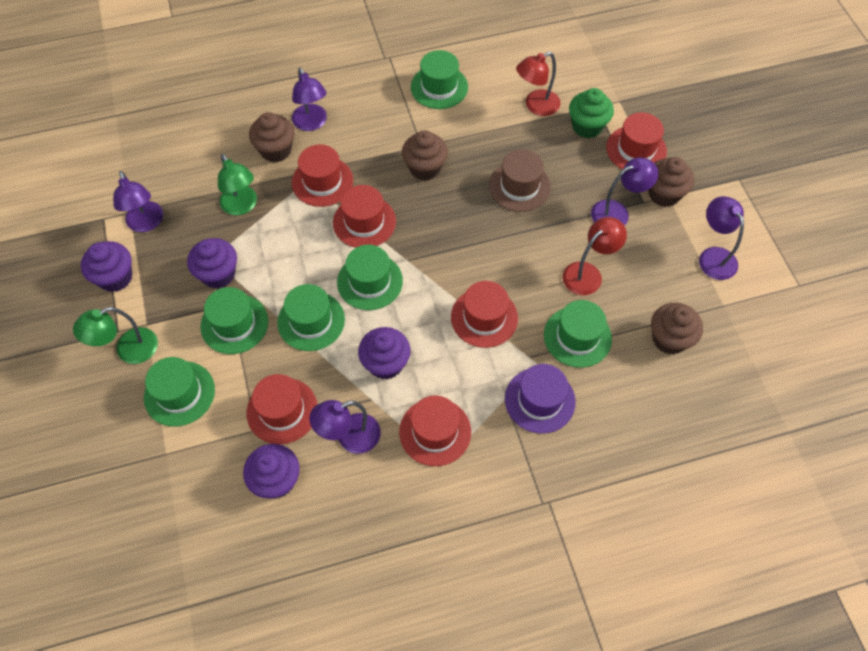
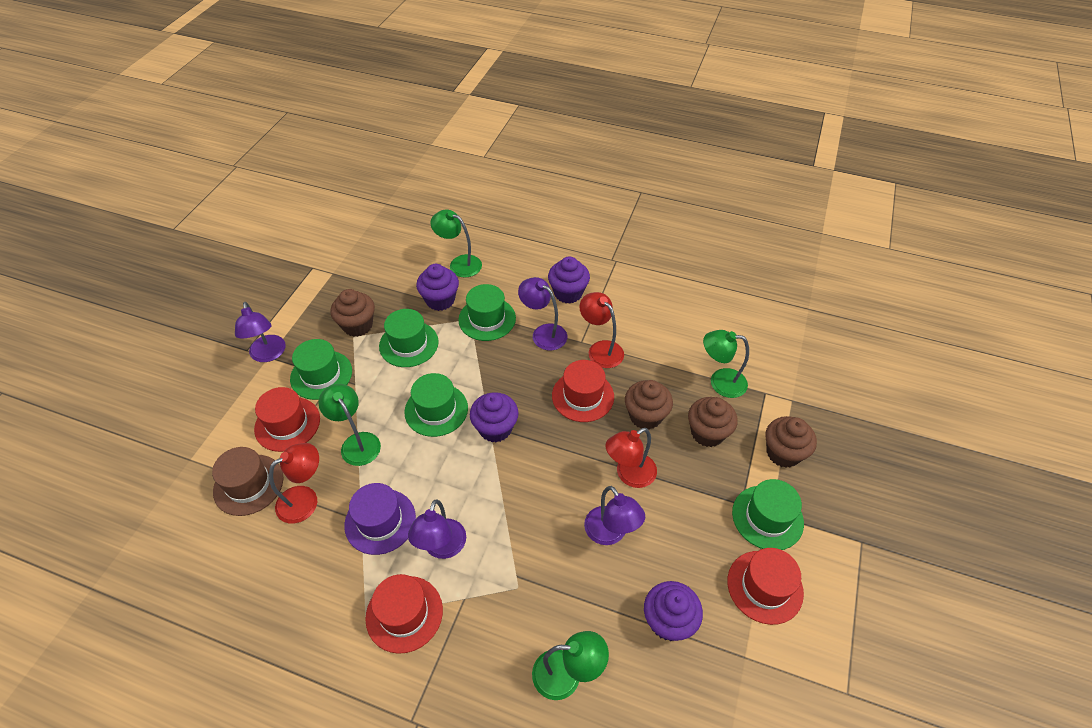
green cupcake: [569,88,614,138] = 1 -> none = 0
green hat: [144,357,215,427] [200,287,268,354] [277,284,345,351] [337,245,403,310] [411,50,468,109] [544,300,612,368] = 6 -> [290,339,352,400] [379,309,439,367] [404,373,468,437] [458,284,516,341] [732,479,804,550] = 5
green lamp: [73,307,158,364] [218,154,257,215] = 2 -> [318,384,381,466] [430,210,482,278] [532,631,609,700] [703,330,749,398] = 4
purple lamp: [113,171,163,232] [292,67,327,131] [309,400,381,454] [591,157,659,226] [699,196,744,280] = 5 -> [235,302,285,362] [408,499,466,559] [518,277,567,350] [584,486,645,545] = 4
red hat: [247,374,318,444] [292,145,353,207] [333,185,396,248] [399,396,471,466] [451,281,518,348] [606,113,667,170] = 6 -> [254,387,320,452] [365,574,443,654] [552,360,614,422] [727,548,804,625] = 4
red lamp: [516,52,560,116] [563,217,627,295] = 2 -> [269,443,319,524] [579,292,624,368] [605,428,657,488] = 3

